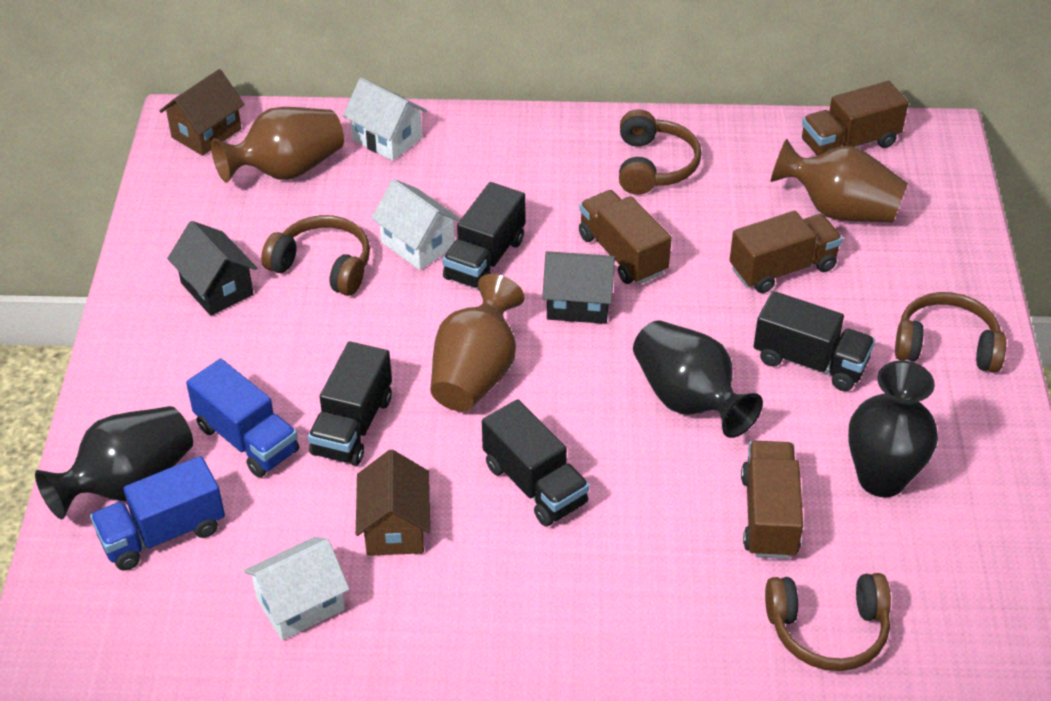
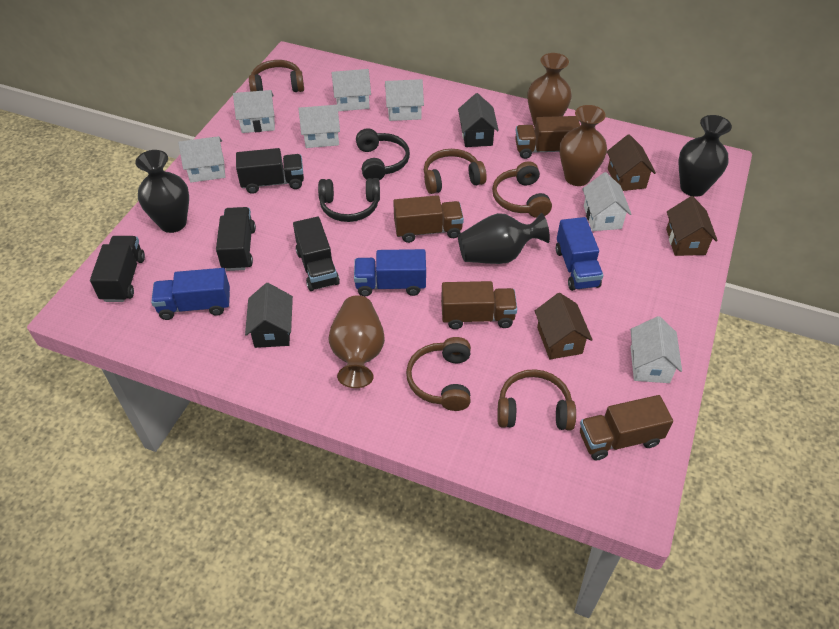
black headphones: none = 0 -> [318,178,380,222] [356,129,410,180] = 2
blue truck: [90,456,225,571] [186,359,299,478] = 2 -> [151,268,230,320] [354,249,426,297] [556,217,603,291] = 3
brown headphones: [261,215,370,296] [619,109,702,195] [765,573,891,671] [895,292,1006,372] = 4 -> [249,60,304,92] [406,337,471,411] [424,149,487,194] [492,161,552,218] [497,369,576,430] = 5
brown house: [160,69,245,156] [356,450,430,556] = 2 -> [535,293,593,359] [607,134,656,191] [666,196,718,256] = 3
white house: [244,537,349,640] [343,78,427,161] [371,179,461,270] = 3 -> [178,136,225,182] [233,90,275,133] [298,105,340,148] [332,69,371,111] [385,79,424,121] [582,172,631,231] [630,316,682,383] = 7

